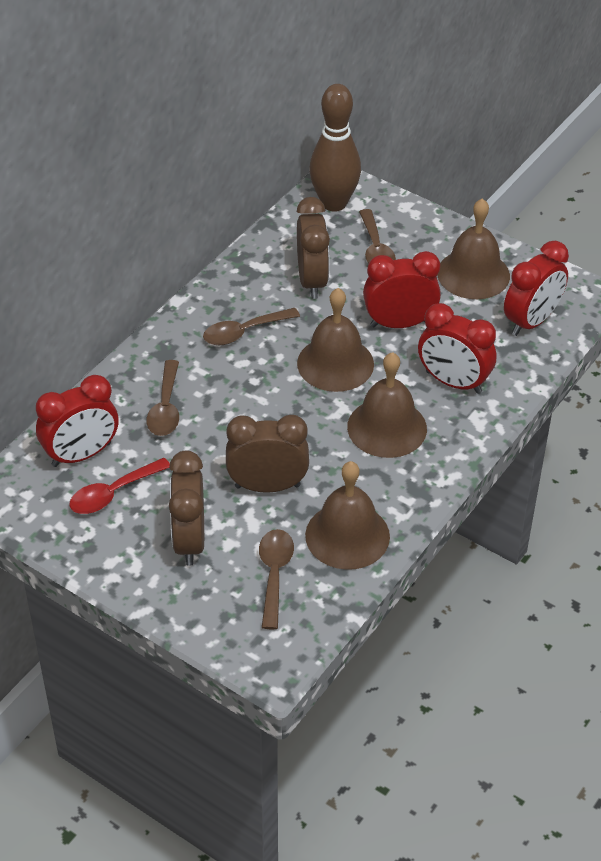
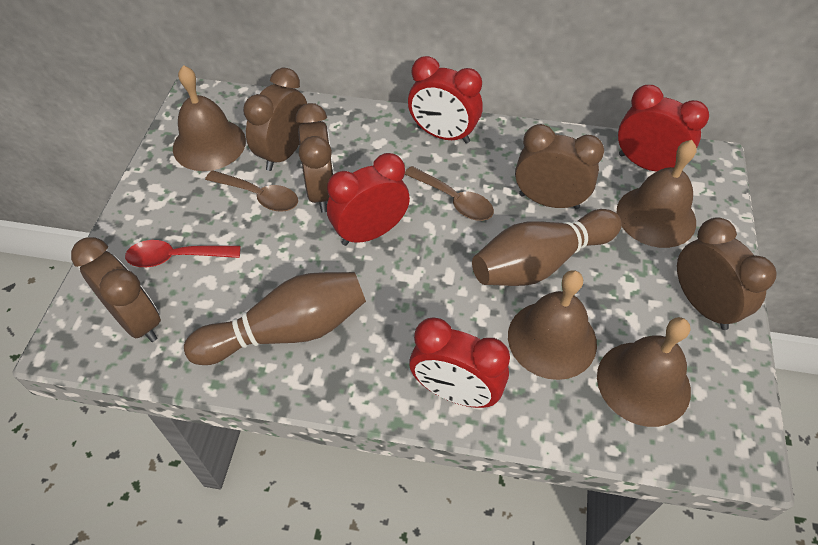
brown bowling pin: [309,84,361,212] = 1 -> [184,272,366,365] [472,209,622,286] = 2
brown clock: [169,451,204,566] [226,415,309,493] [297,197,330,299] = 3 -> [71,237,161,342] [243,68,307,171] [295,103,334,213] [515,124,604,209] [677,217,777,330] = 5
brown spoon: [146,360,179,436] [203,308,300,345] [259,529,294,630] [359,209,396,264] = 4 -> [205,170,298,212] [405,166,494,221] = 2

